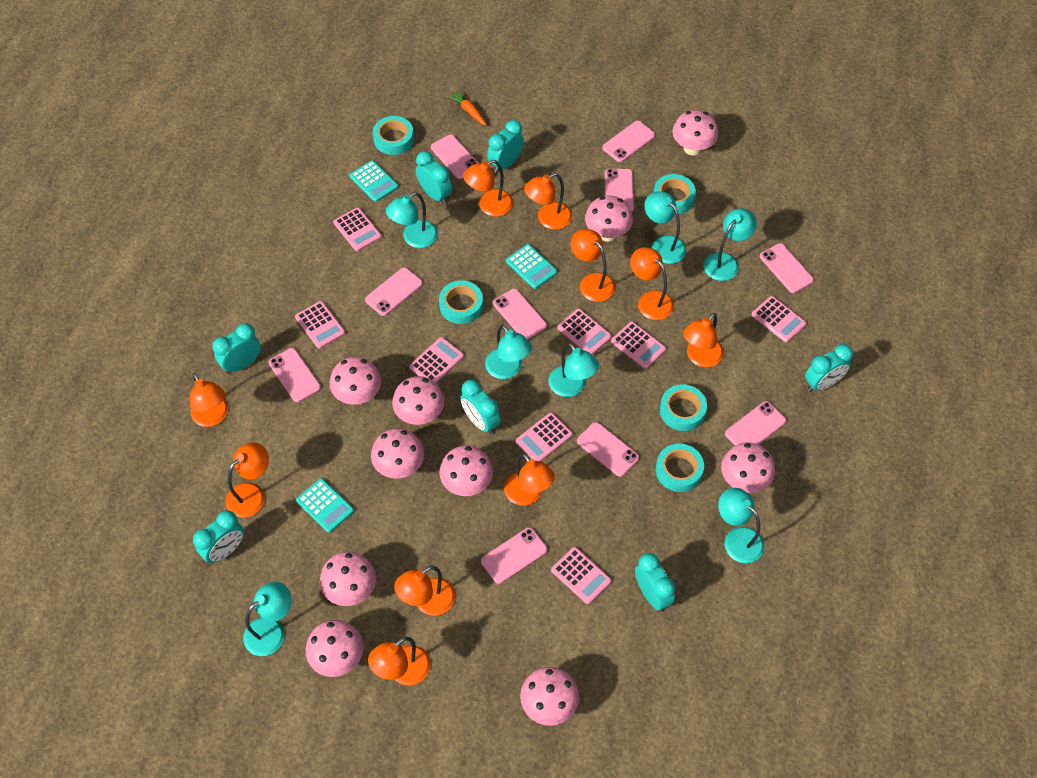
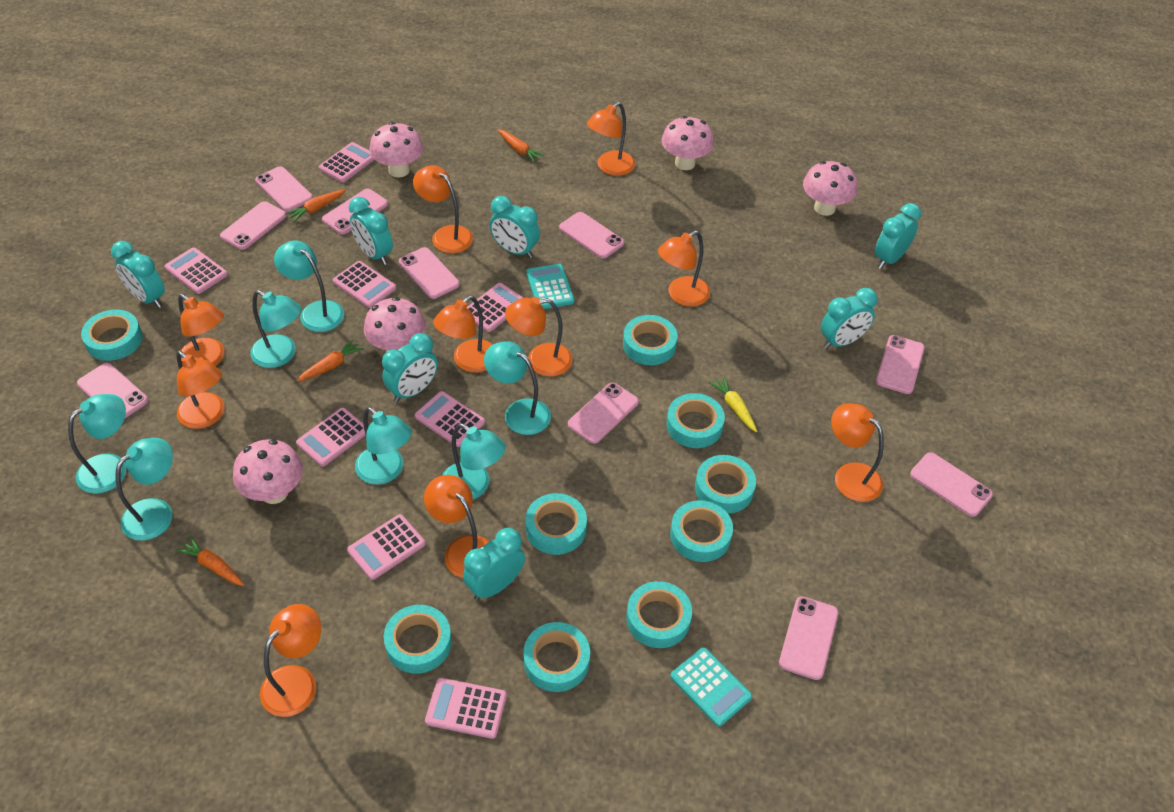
orange carrot: [449,90,486,125] = 1 -> [175,536,244,586] [285,190,346,222] [297,339,364,382] [498,129,545,163] = 4
pink mushroom: [306,620,364,677] [320,552,376,606] [330,357,381,405] [371,428,424,479] [392,376,444,425] [439,445,493,496] [520,667,579,726] [585,195,633,242] [672,110,718,155] [721,442,775,493] = 10 -> [233,439,303,504] [364,297,426,352] [369,122,423,177] [662,116,714,170] [803,161,857,216] = 5
turquoise calculator: [296,478,354,533] [350,160,398,202] [506,244,557,289] = 3 -> [526,264,574,309] [670,647,752,726] = 2
turquoise tape: [373,116,414,155] [439,280,483,324] [654,174,696,214] [656,444,704,492] [660,384,707,431] = 5 -> [81,310,143,361] [384,605,452,674] [523,622,590,692] [525,493,587,555] [623,315,678,365] [626,581,692,648] [666,393,725,448] [670,500,733,562] [695,455,756,514] = 9
yellow carrot: none = 0 -> [709,376,757,432] = 1

